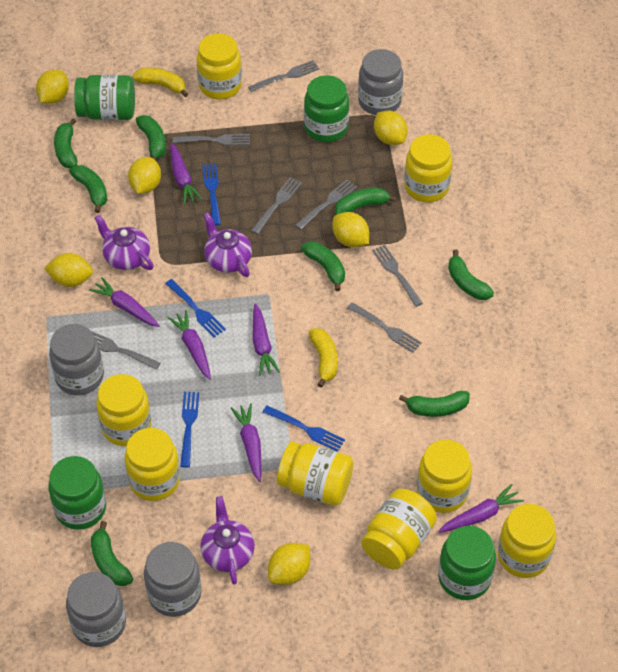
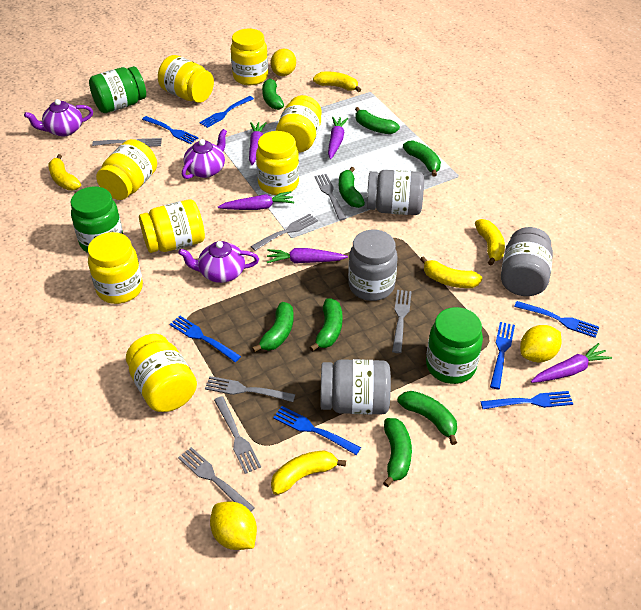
blue fork: [165,279,226,338] [180,392,199,468] [202,164,221,226] [263,405,345,452] = 4 -> [142,116,198,144] [170,316,241,362] [199,96,254,128] [273,406,361,455] [480,391,573,409] [490,322,515,389] [514,301,599,338] = 7
green jar: [48,456,106,530] [74,75,135,120] [304,75,349,142] [438,526,496,600] = 4 -> [71,187,123,253] [89,66,146,113] [426,307,483,384] = 3
purple carrot: [89,277,160,327] [168,310,211,380] [170,143,203,205] [231,403,261,482] [253,304,280,376] [438,484,524,533] = 6 -> [218,191,294,210] [249,122,267,165] [267,248,348,264] [328,117,348,159] [531,343,612,383] = 5
yellow banana: [133,68,188,97] [309,328,338,388] = 2 -> [48,154,81,190] [271,450,346,495] [313,72,361,92] [420,256,482,288] [475,219,505,266] = 5
yellow lemon: [36,69,69,104] [44,253,93,287] [128,157,161,194] [268,543,310,585] [333,212,369,247] [374,111,408,145] = 6 -> [210,501,257,550] [270,49,296,76] [520,325,561,362] = 3

